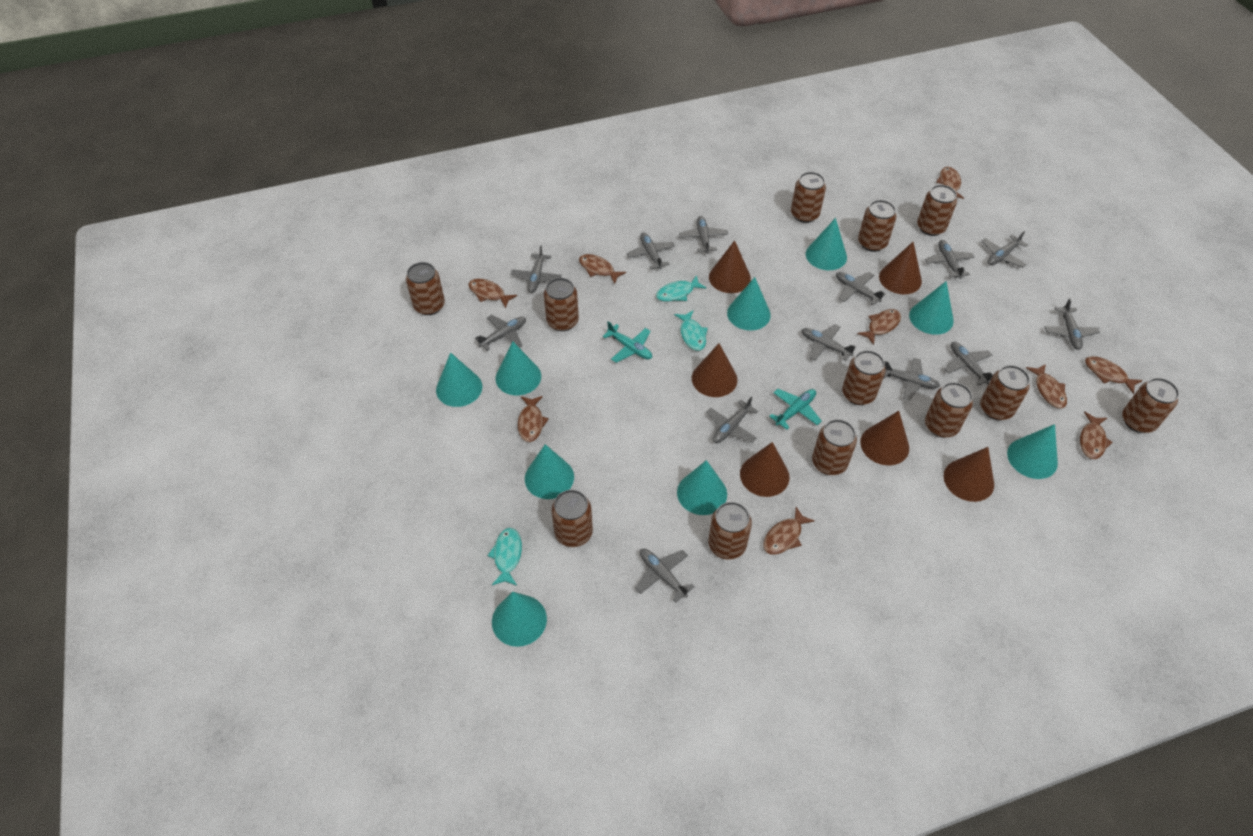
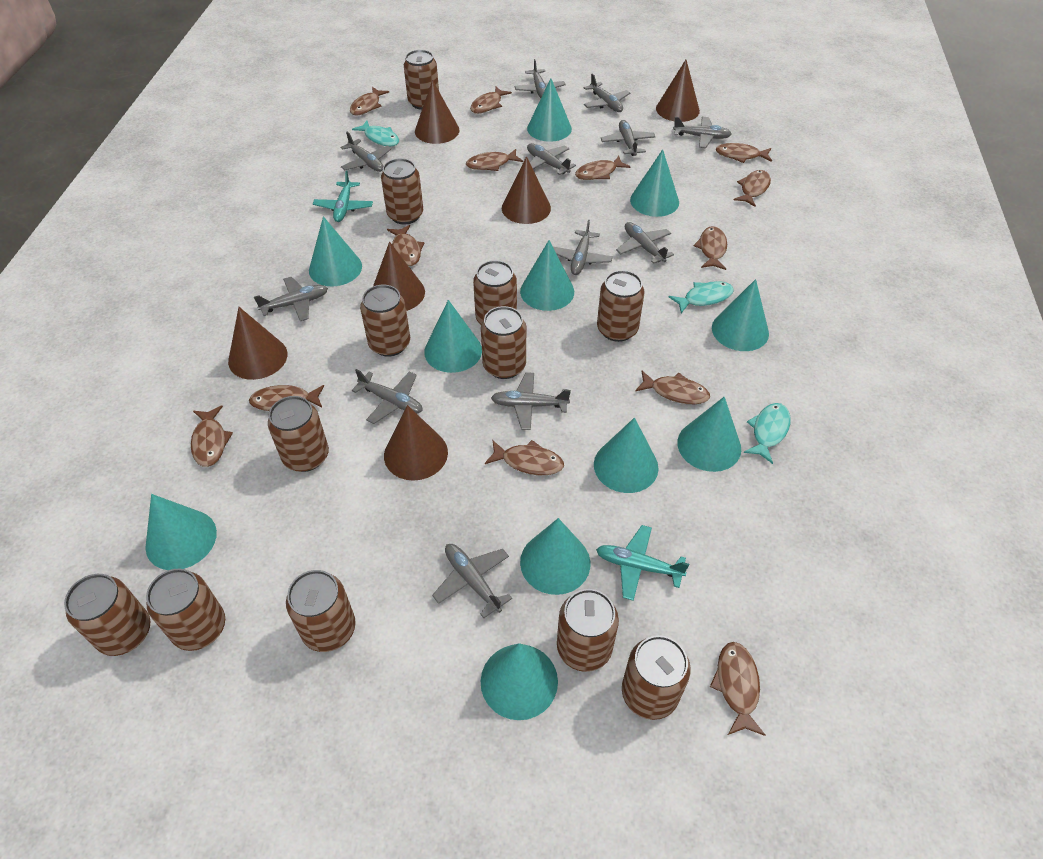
brown fish: [469,279,517,308] [518,396,549,442] [579,254,626,284] [763,507,815,555] [857,309,901,345] [936,167,964,199] [1026,364,1067,408] [1080,412,1113,459] [1085,356,1143,394] = 9 -> [191,405,233,467] [249,385,324,411] [350,87,389,116] [387,225,424,266] [466,149,523,171] [470,86,512,114] [485,440,564,475] [575,156,631,180] [635,371,710,404] [694,226,727,270] [710,642,766,736] [716,143,772,163] [734,170,771,207] = 13
grey plane: [475,315,526,351] [511,246,562,293] [626,232,675,269] [635,549,695,603] [679,216,728,254] [706,396,758,443] [802,324,856,361] [836,272,886,306] [883,358,940,400] [925,240,974,279] [944,342,993,385] [982,231,1028,268] [1045,299,1100,350] = 13 -> [254,277,328,321] [341,132,392,172] [352,369,423,424] [432,544,512,618] [491,372,571,430] [514,59,566,98] [527,143,576,175] [553,220,613,275] [584,74,630,112] [601,120,656,156] [616,222,674,264] [673,117,732,148] = 12
turquoise cone: [436,352,482,407] [492,592,547,647] [495,342,541,395] [525,444,574,499] [677,460,727,515] [727,277,771,330] [806,218,847,270] [909,281,954,335] [1007,424,1058,479] = 9 -> [145,494,217,570] [309,216,362,286] [424,300,482,373] [481,643,558,720] [520,240,574,311] [520,518,590,595] [527,78,572,142] [594,418,658,493] [630,149,679,217] [677,397,741,472] [712,279,769,351] = 11

